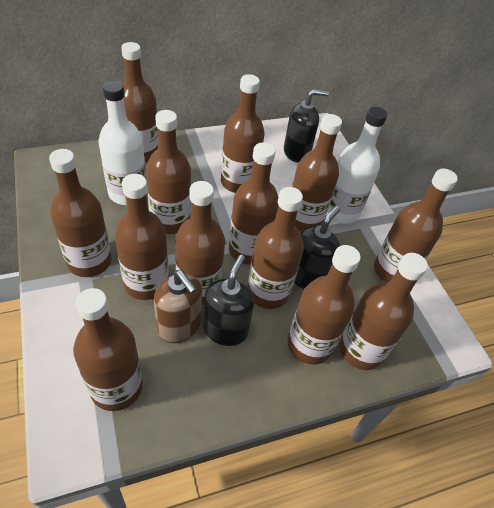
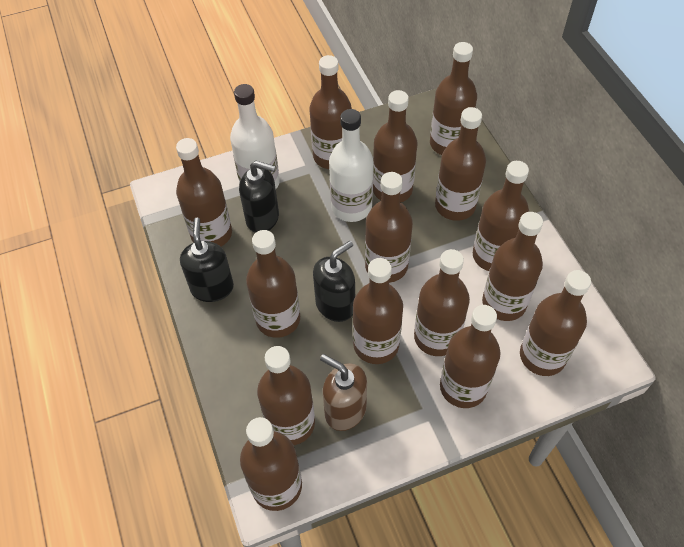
brown bottle: [49,149,112,277] [73,288,143,411] [115,174,169,300] [121,42,158,163] [146,110,191,234] [175,181,225,305] [221,74,265,193] [229,142,278,265] [247,187,304,309] [288,245,361,364] [292,114,342,231] [339,253,428,370] [374,169,458,282] = 13 -> [176,138,232,246] [240,417,302,511] [246,230,300,338] [257,346,315,445] [309,55,352,169] [353,258,403,364] [365,172,413,283] [373,90,417,202] [414,249,470,356] [430,42,477,155] [435,107,486,221] [440,305,501,408] [473,161,529,271] [482,212,543,321] [520,270,591,376] = 15

